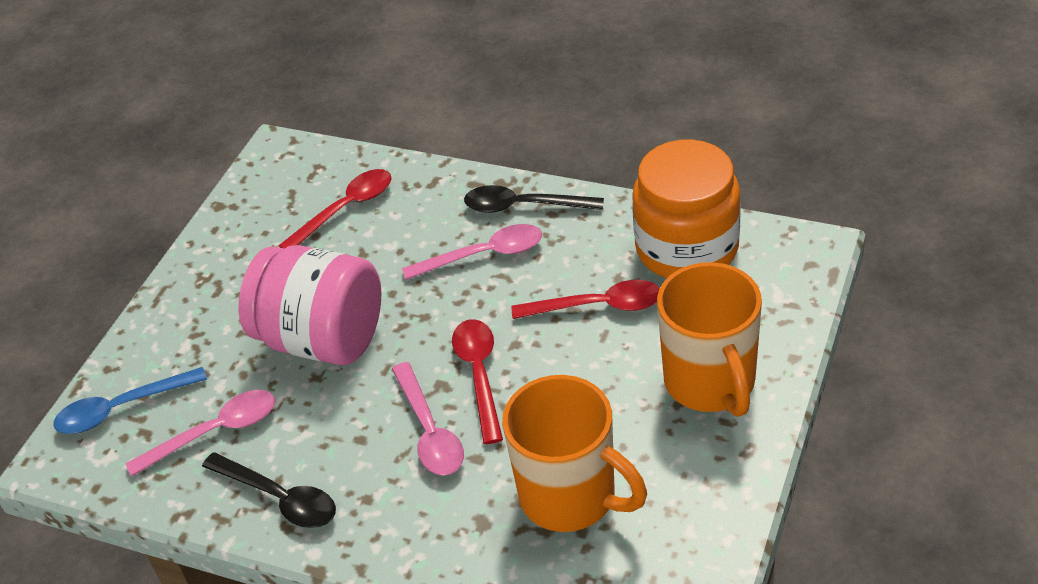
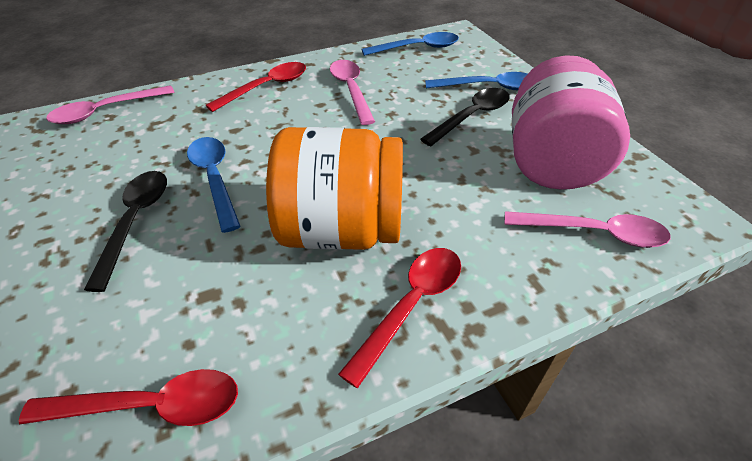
blue spoon: [54,367,207,434] = 1 -> [187,137,241,233] [361,32,459,56] [425,72,528,90] = 3
orange mug: [502,375,647,532] [657,262,762,417] = 2 -> none = 0

